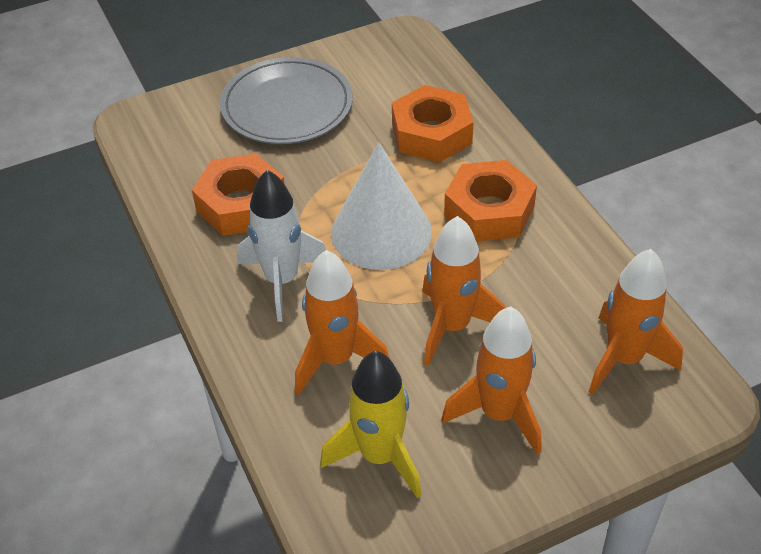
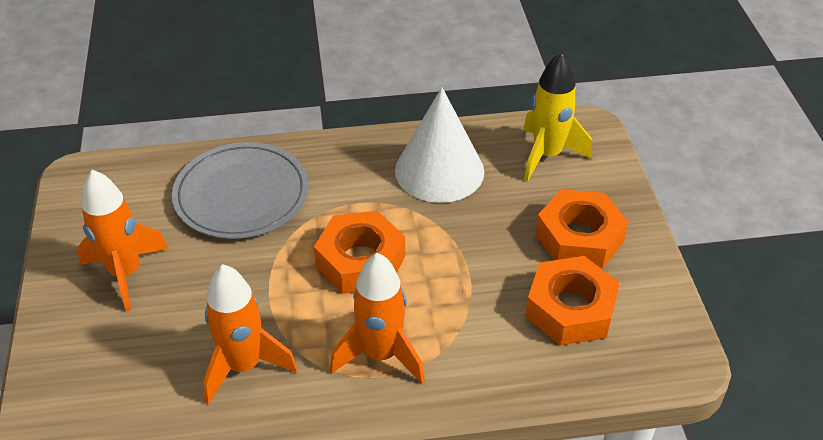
orange rocket: [295,250,389,395] [422,216,505,366] [441,307,541,455] [589,249,683,395] = 4 -> [77,170,168,312] [203,264,298,405] [330,253,425,384] = 3
white rocket: [237,170,326,322] = 1 -> none = 0

